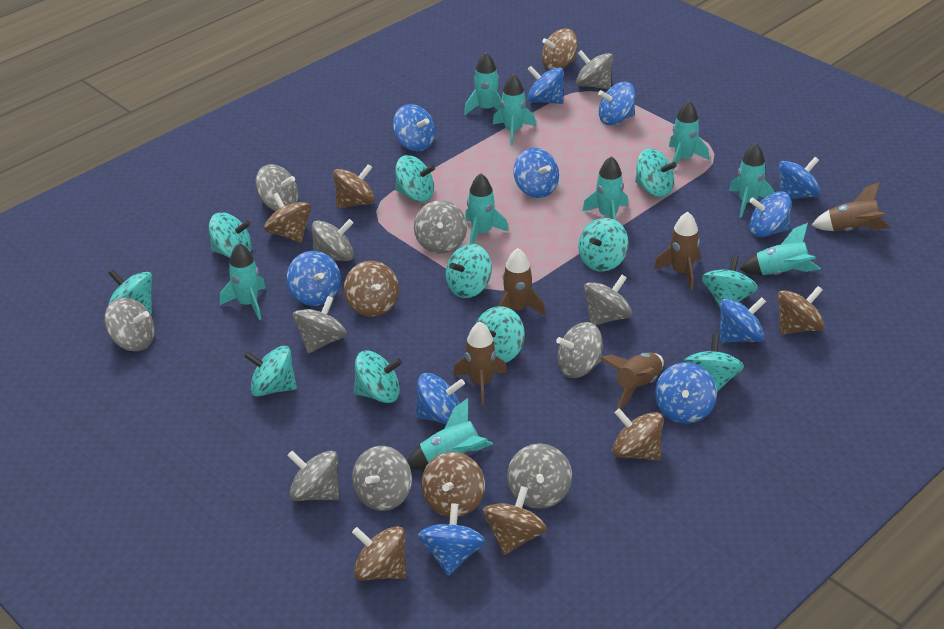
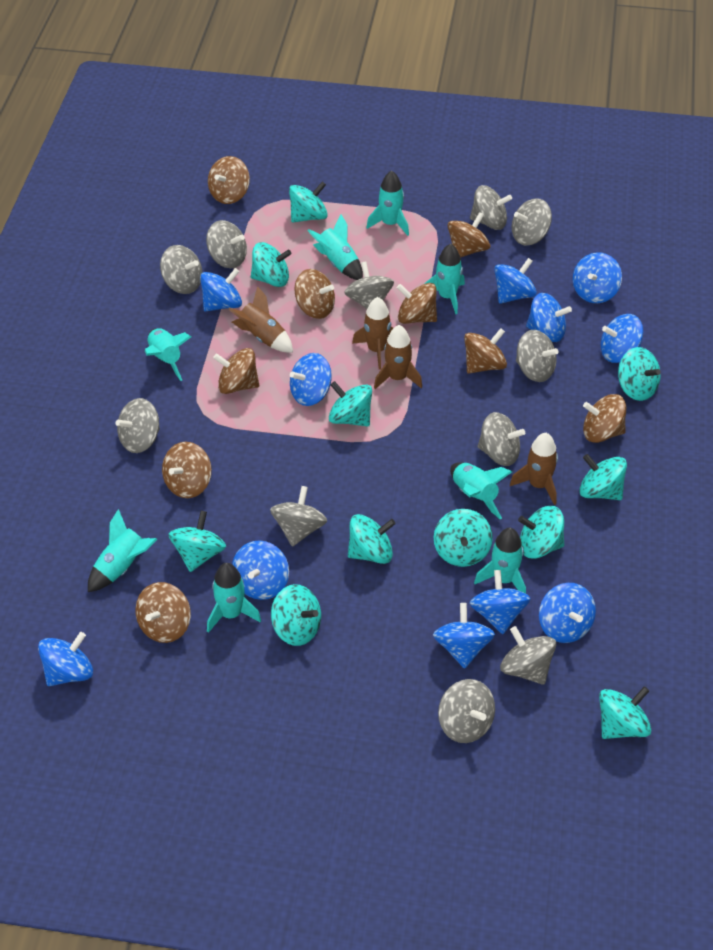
brown rocket: [453,322,507,405] [498,248,545,316] [600,352,664,409] [654,212,700,290] [812,182,891,231] = 5 -> [228,286,293,352] [352,297,393,370] [374,325,422,389] [510,433,558,505] = 4
turquoise rocket: [220,243,266,320] [407,398,493,470] [464,53,502,115] [465,173,509,244] [493,74,536,145] [582,156,628,220] [669,101,709,171] [729,143,774,218] [739,223,821,275] = 9 -> [88,509,157,592] [145,328,191,381] [207,563,261,633] [307,215,363,280] [366,171,409,236] [424,244,465,314] [450,462,512,519] [474,528,526,594] = 8

